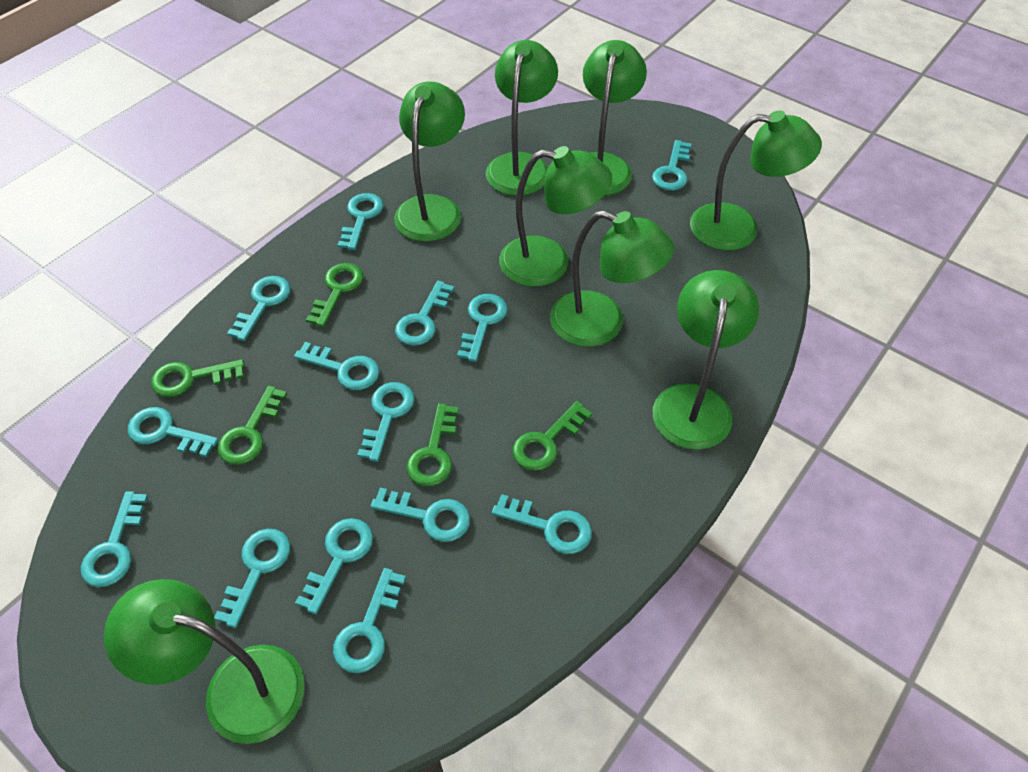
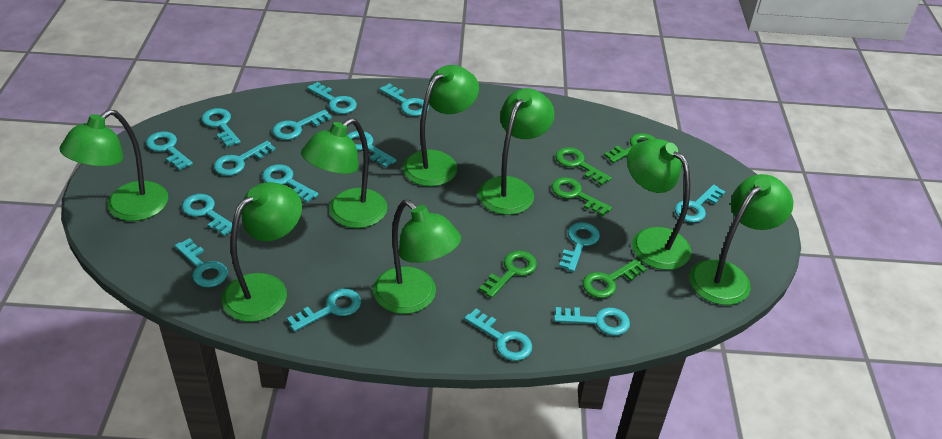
turquoise key: [81,491,148,587] [128,407,219,457] [214,529,290,628] [227,276,291,341] [294,342,380,390] [295,518,373,614] [333,568,406,673] [338,193,384,250] [357,382,415,462] [370,488,470,542] [395,281,454,346] [457,294,508,362] [492,494,592,554] [652,140,691,191] = 14 -> [146,131,193,170] [175,238,228,287] [182,194,233,236] [201,108,241,147] [214,141,276,176] [262,164,319,203] [272,110,332,140] [287,289,361,332] [307,82,357,114] [347,131,397,168] [379,83,429,116] [464,308,532,361] [554,307,630,336] [559,222,600,272] [675,185,725,223] = 15

